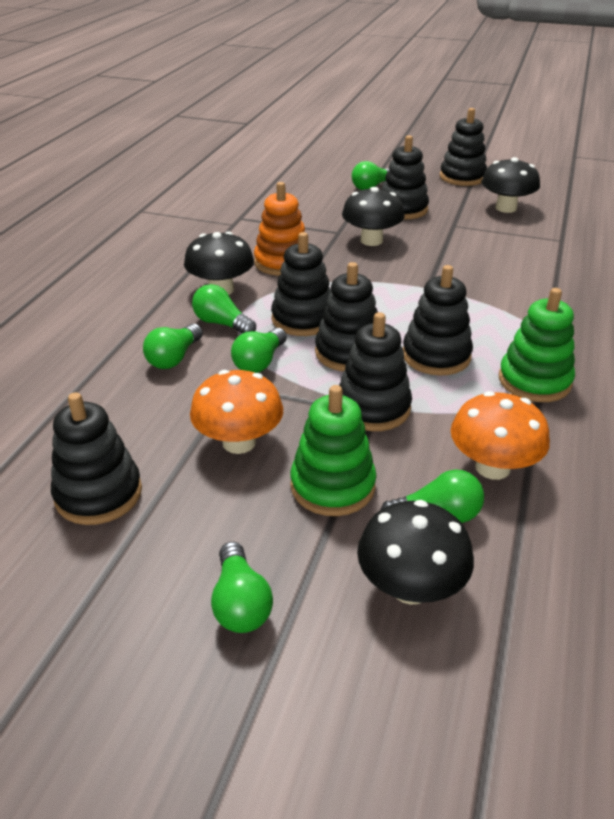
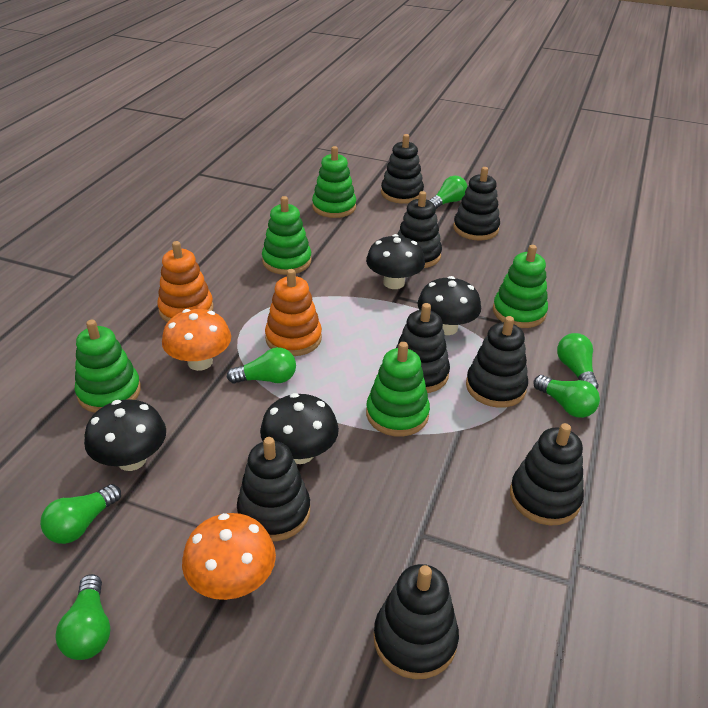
black stacking toy: [51,392,142,525] [271,232,331,336] [315,262,378,372] [339,312,412,431] [382,135,429,219] [403,265,473,375] [440,108,487,186] = 7 -> [237,437,310,541] [374,564,459,679] [381,134,424,204] [396,303,450,393] [397,191,442,268] [453,167,500,241] [466,316,528,408] [510,423,584,525] = 8
green stacking toy: [290,385,376,516] [499,288,575,402] = 2 -> [75,320,141,413] [262,196,311,275] [312,146,356,218] [366,342,430,437] [493,245,548,328] = 5
orange stacking toy: [254,182,305,276] = 1 -> [157,241,214,322] [265,269,322,356] = 2

